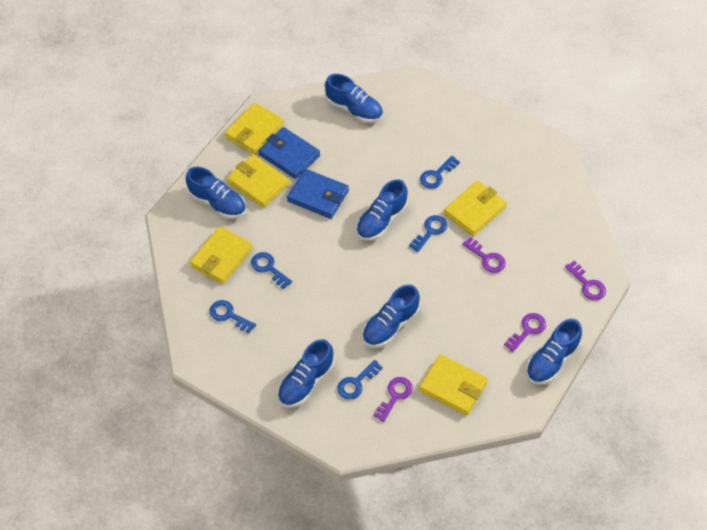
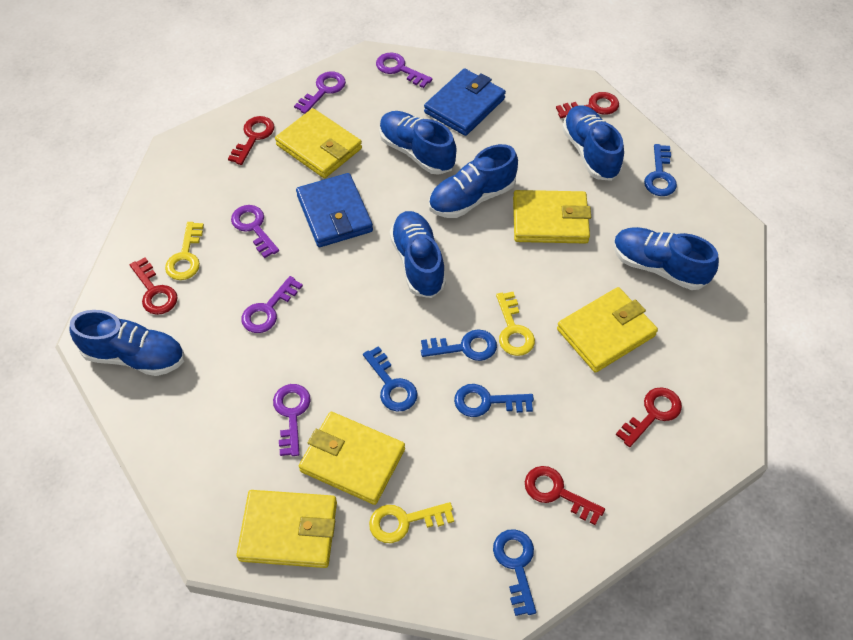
purple key: [374,377,413,422] [462,237,506,273] [504,313,546,352] [565,261,606,300] = 4 -> [231,205,279,258] [241,276,303,333] [273,384,311,456] [294,72,346,114] [376,52,432,88] = 5
red key: none = 0 -> [130,257,178,315] [228,116,274,165] [525,466,605,525] [556,92,619,118] [616,387,682,447] = 5
yellow key: none = 0 -> [165,222,204,280] [369,502,454,543] [496,292,535,356] = 3

